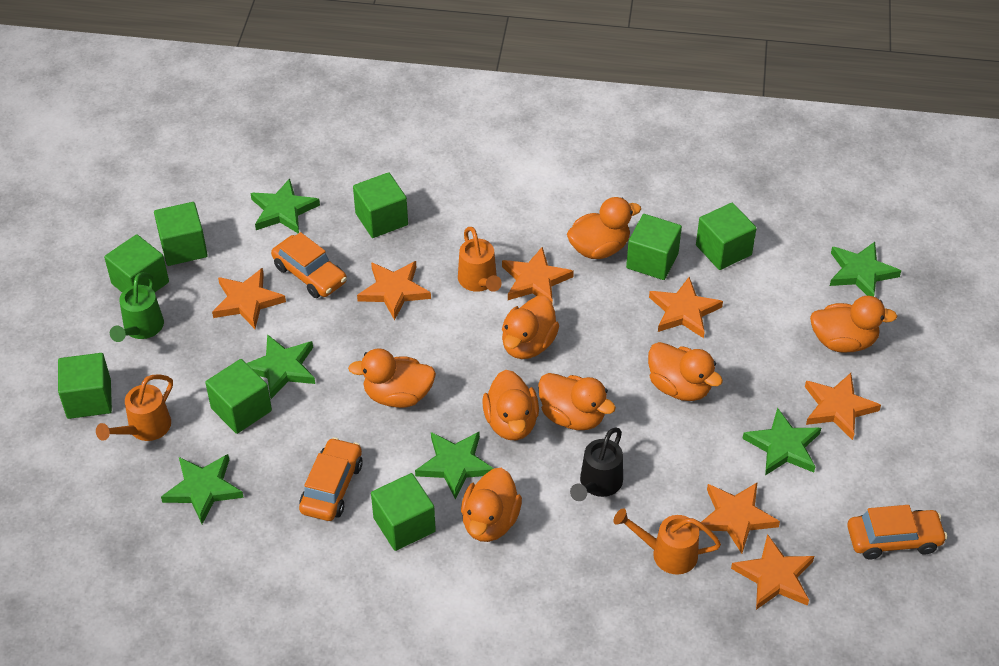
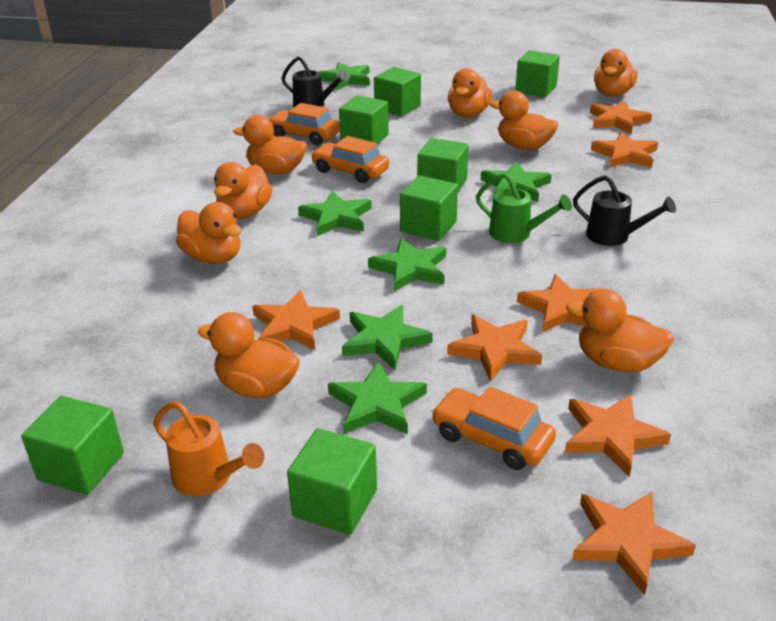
black watering can: [570,428,623,501] = 1 -> [282,56,349,107] [573,175,676,246] = 2
green cube: [58,353,112,419] [104,234,169,292] [154,202,208,266] [205,359,272,434] [353,172,408,238] [371,473,436,551] [626,214,682,280] [696,203,757,270] = 8 -> [21,396,124,495] [287,428,377,535] [339,96,389,144] [374,67,421,117] [400,175,458,241] [417,138,469,192] [515,50,560,97] = 7
orange watering can: [96,375,173,441] [458,227,502,292] [613,508,721,575] = 3 -> [153,401,264,497] = 1

